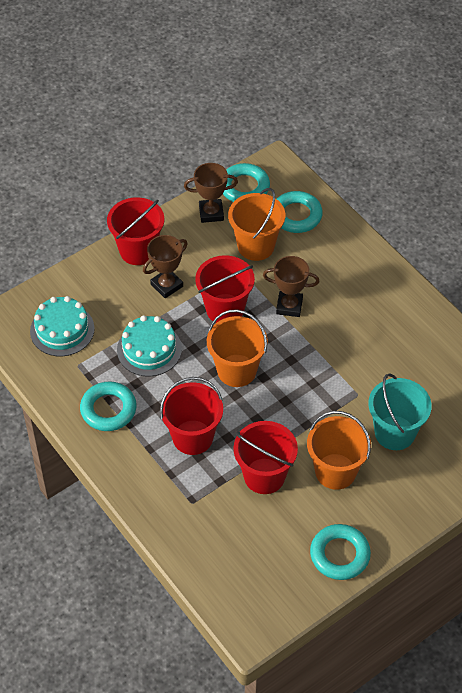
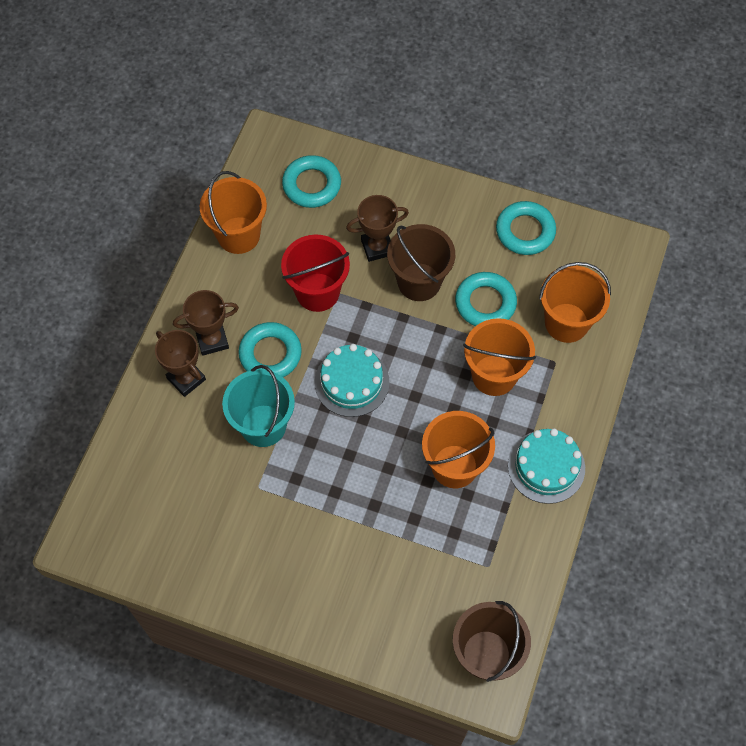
brown bucket: none = 0 -> [387,224,455,301] [453,601,531,682] = 2
orange bucket: [207,309,268,387] [228,188,285,261] [307,411,371,490] = 3 -> [200,171,267,254] [422,411,495,488] [463,318,536,396] [539,262,611,343] = 4
red bucket: [107,197,164,265] [160,377,223,455] [195,255,255,323] [233,421,298,494] = 4 -> [281,234,350,312] = 1

